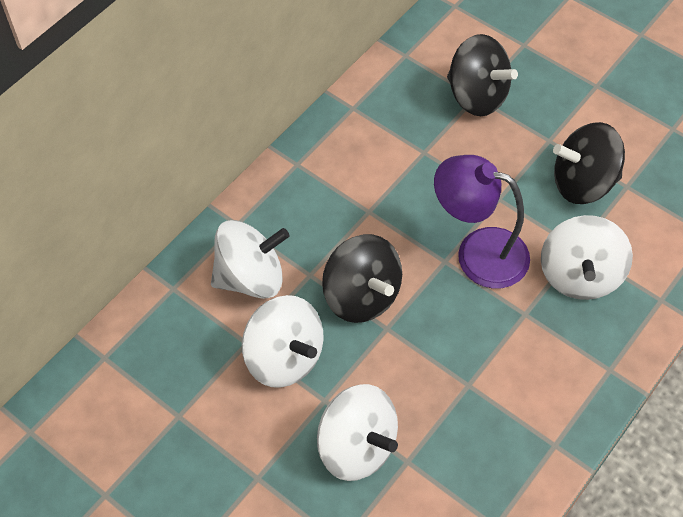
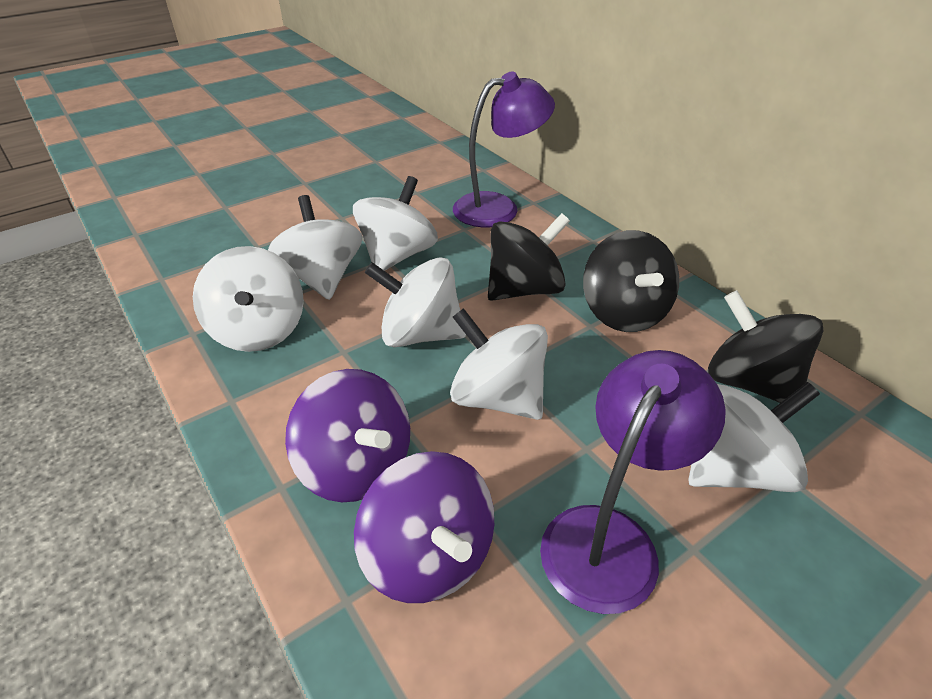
purple lamp: [434,155,530,289] = 1 -> [453,71,555,227] [540,350,726,614] = 2
purple spinning top: none = 0 -> [285,369,410,502] [354,451,494,603] = 2
white spinning top: [211,220,289,299] [242,295,323,388] [317,384,398,481] [541,215,633,300] = 4 -> [193,246,304,352] [268,195,362,300] [353,176,438,271] [365,258,466,348] [450,308,548,420] [688,382,820,492] = 6

